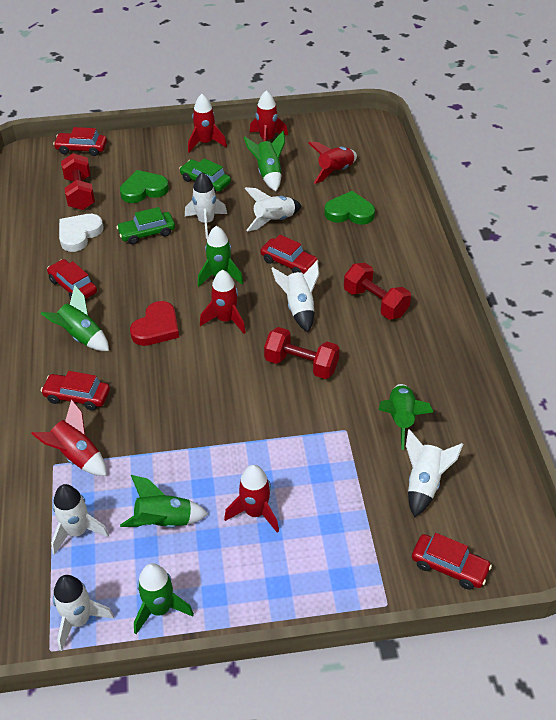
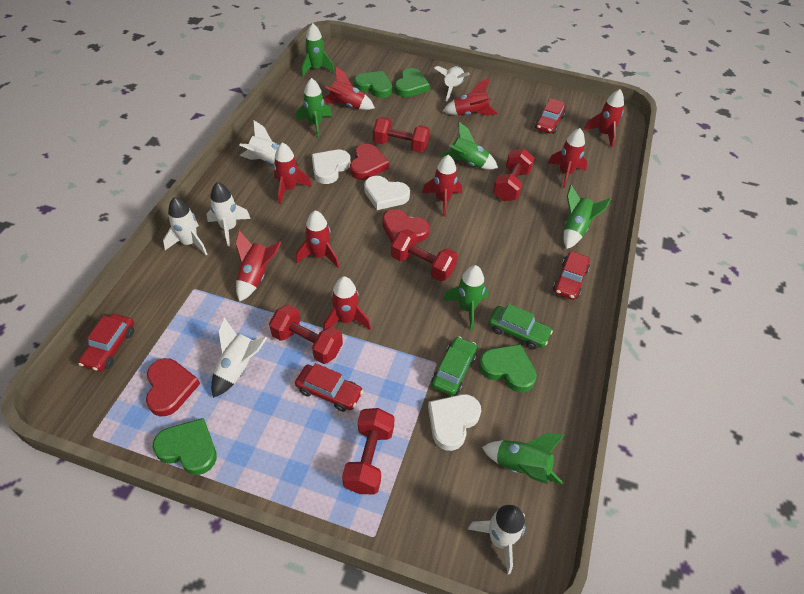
green heart: [120,170,169,203] [324,191,375,225] = 2 -> [153,418,217,475] [354,71,392,98] [395,68,430,97] [479,344,537,393] = 4
red car: [41,371,110,411] [47,259,97,299] [53,127,107,156] [261,235,318,274] [412,533,492,590] = 5 -> [78,314,134,372] [295,363,363,412] [535,98,566,134] [553,251,590,300] = 4
red dumbbell: [61,153,95,210] [264,327,340,379] [344,263,411,320] = 3 -> [269,304,343,364] [342,408,395,494] [373,117,430,153] [391,229,457,282] [493,148,534,201] = 5
red heart: [130,301,179,346] = 1 -> [146,358,200,416] [350,144,389,180] [383,209,430,243] = 3
red rocket: [31,399,107,476] [188,94,227,152] [200,270,246,334] [224,465,279,533] [250,90,288,142] [309,142,357,184] = 6 -> [236,230,281,302] [273,142,312,204] [296,210,339,268] [323,66,375,110] [323,276,371,330] [422,155,462,217] [443,78,498,116] [548,128,587,188] [584,89,624,148] = 9
white heart: [59,214,104,252] = 1 -> [312,150,351,184] [364,176,410,210] [428,394,481,451] = 3

